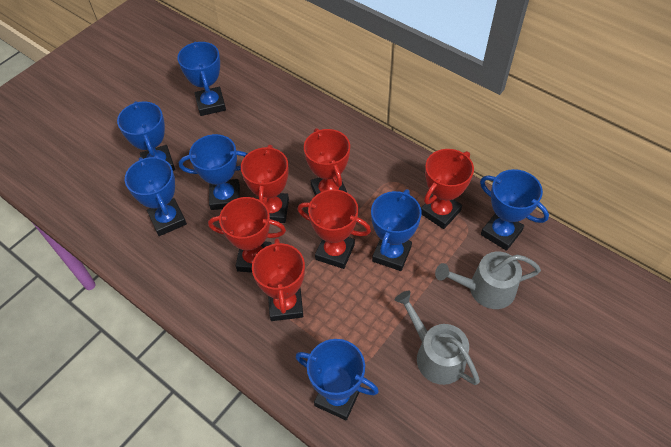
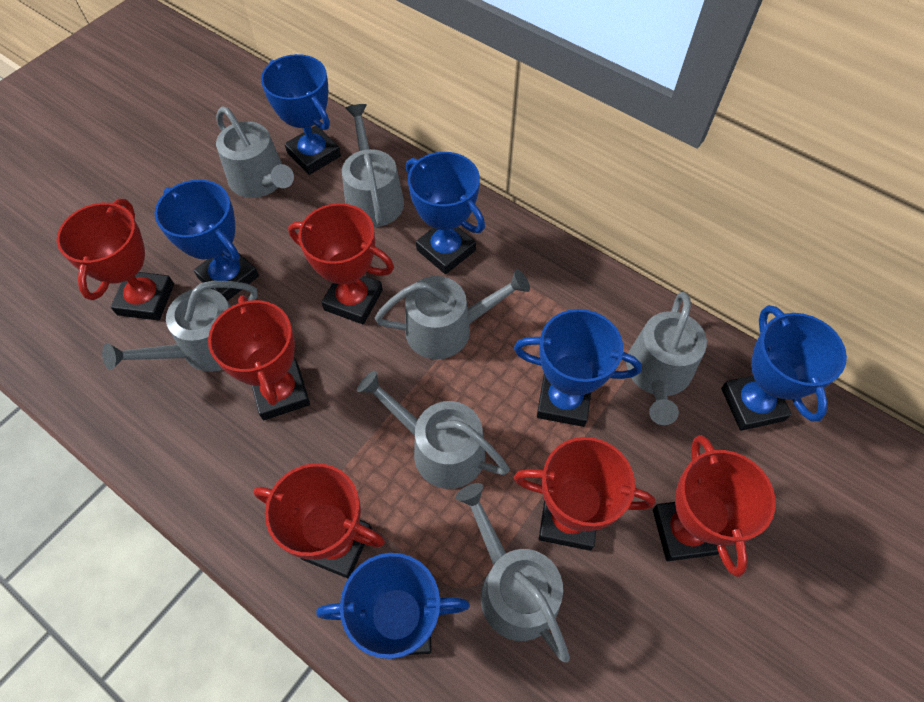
blue trophy: [117,101,175,171] [125,157,187,236] [177,41,226,116] [179,134,247,210] [296,339,379,420] [371,189,422,271] [480,169,549,251] = 7 -> [155,180,259,301] [261,54,341,175] [316,553,470,659] [406,152,485,274] [514,309,642,427] [721,305,847,431] = 6
grey watering can: [395,291,480,385] [435,252,541,309] = 2 -> [102,281,258,372] [216,106,294,198] [342,104,404,227] [357,371,510,489] [375,269,530,359] [456,483,570,662] [626,292,707,425] = 7

